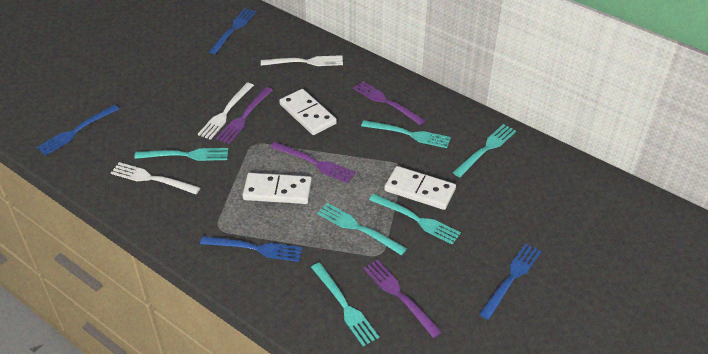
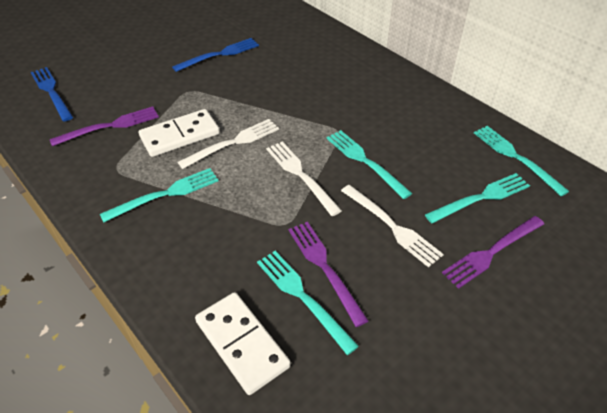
blue fork: [36,105,119,156] [200,236,303,262] [209,8,256,54] [479,243,541,320] = 4 -> [31,67,73,121] [172,38,259,72] = 2
purple fork: [216,87,273,144] [270,142,356,183] [353,81,426,125] [363,260,442,338] = 4 -> [50,106,159,146] [288,222,369,327] [442,216,544,289] = 3
turquoise fork: [134,148,228,161] [311,262,379,346] [317,203,407,255] [361,120,451,148] [369,194,461,245] [453,124,516,177] = 6 -> [100,168,219,223] [257,251,359,355] [326,130,412,199] [425,173,530,224] [474,126,569,196] = 5
white domino: [242,173,312,204] [279,89,337,135] [384,166,456,210] = 3 -> [139,109,220,157] [195,292,291,395] = 2

